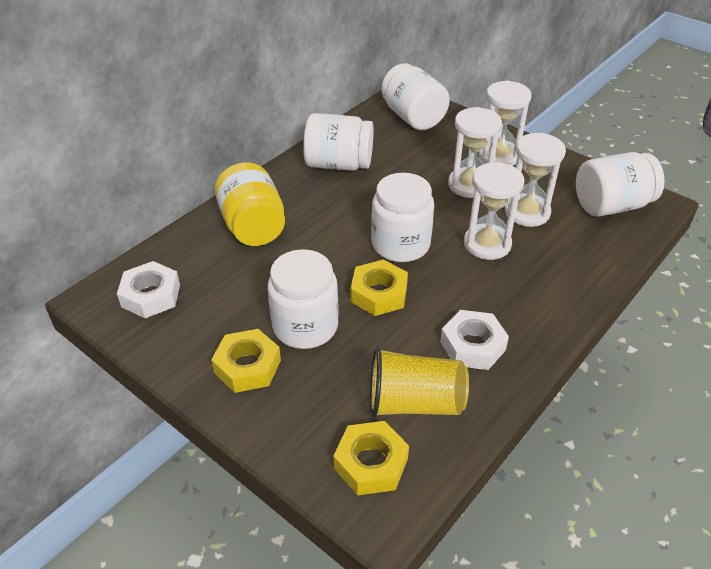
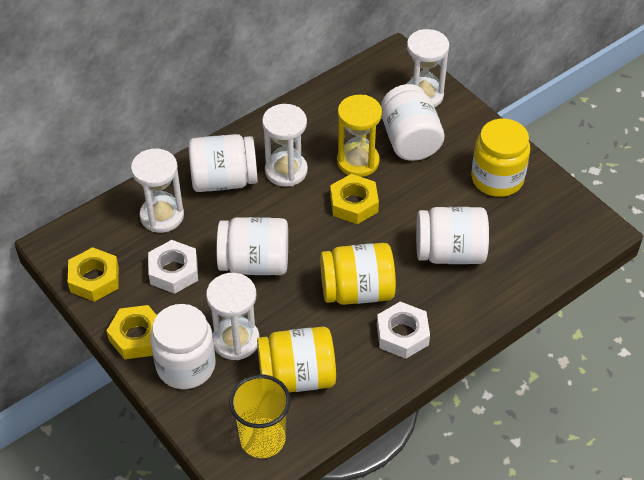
yellow hourglass: none = 0 -> [337,95,382,177] = 1
yellow jar: [215,162,285,246] = 1 -> [257,327,336,392] [320,243,396,305] [471,119,530,197] = 3

